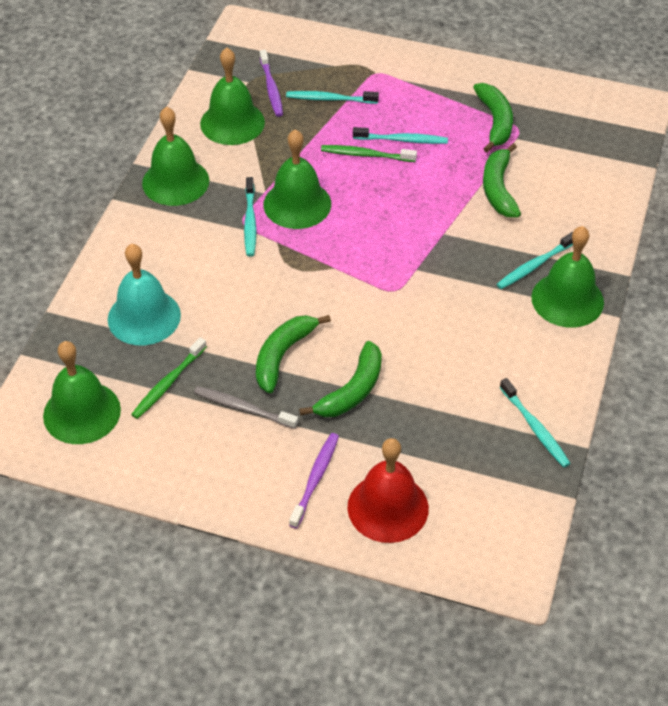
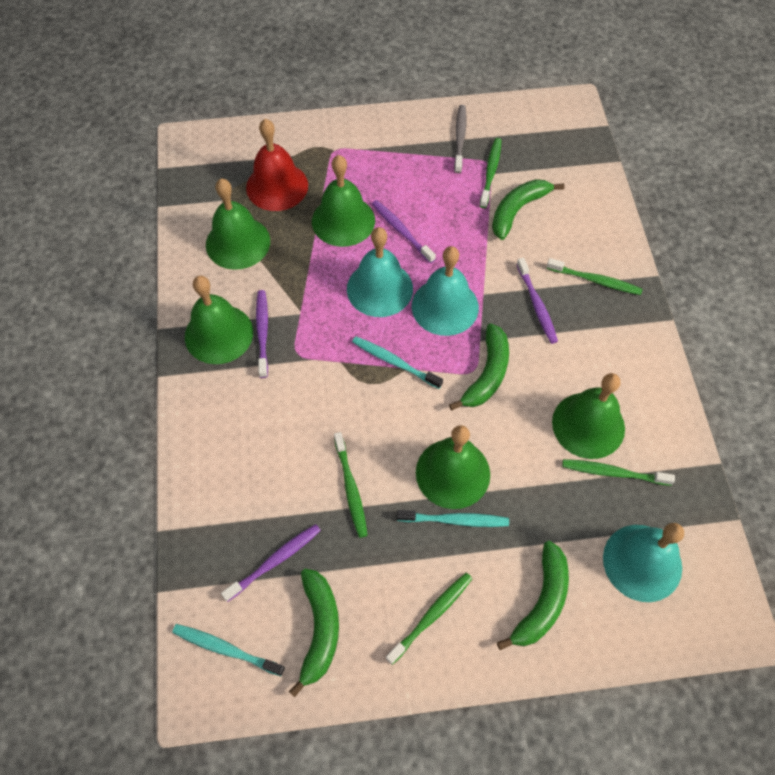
green toothbrush: [131,337,207,419] [321,145,417,162] = 2 -> [334,432,368,538] [386,573,472,665] [480,138,502,208] [547,258,643,295] [562,459,675,486] = 5
purple toothbrush: [260,50,283,117] [289,433,339,529] = 2 -> [221,524,321,602] [256,290,268,378] [372,200,436,263] [516,258,558,344] = 4
turquoise bell: [108,244,181,346] = 1 -> [347,227,413,317] [411,246,479,336] [603,523,684,602] = 3
turquoise toothbrush: [244,177,256,257] [286,91,379,104] [353,127,448,144] [497,232,573,289] [500,378,571,467] = 5 -> [172,624,285,676] [352,336,443,389] [397,510,509,527] = 3

